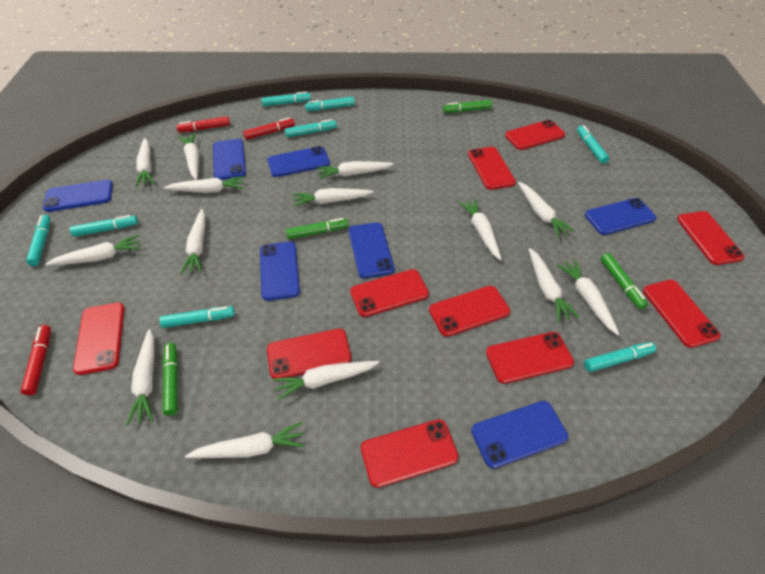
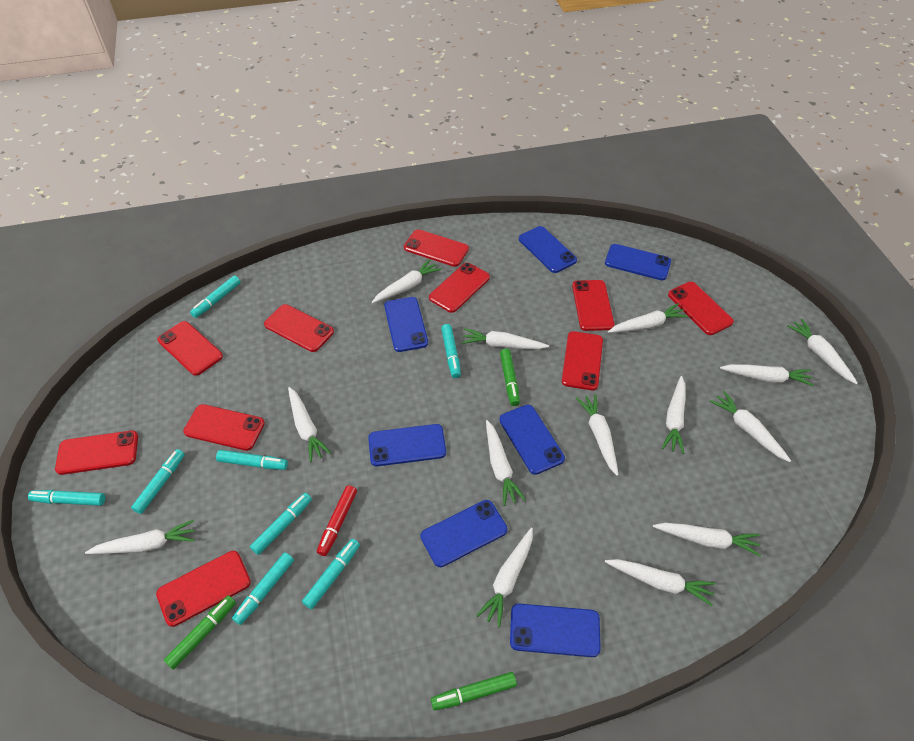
green marker: [162,343,178,416] [286,218,348,239] [443,100,492,113] [601,253,648,309] = 4 -> [164,595,236,670] [431,672,517,710] [500,349,520,406] = 3
red marker: [20,325,51,395] [176,116,230,132] [243,118,295,140] = 3 -> [317,485,357,556] = 1

